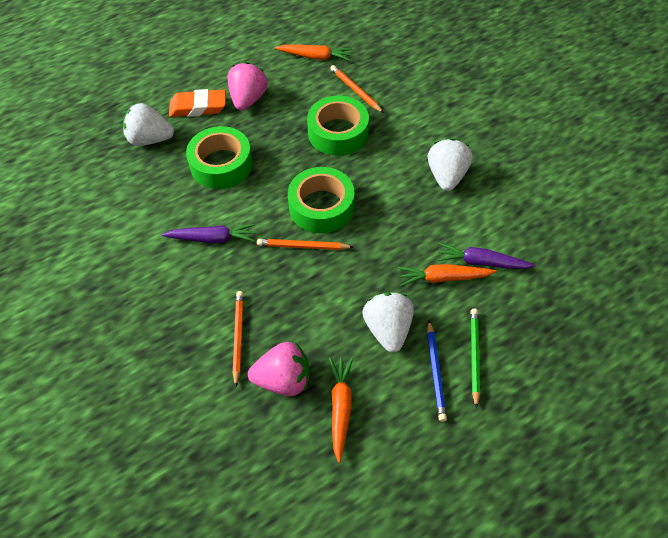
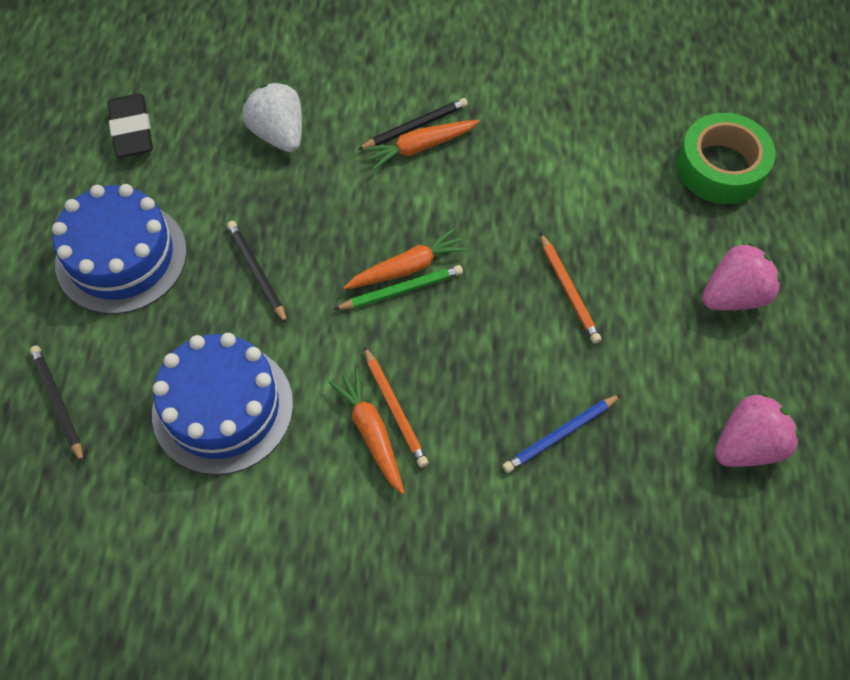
black eraser: none = 0 -> [107,94,153,157] = 1
black pencil: none = 0 -> [30,346,83,463] [227,221,287,324] [357,98,468,150] = 3
blue cake: none = 0 -> [52,184,187,314] [152,333,293,475] = 2
green tape: [186,126,253,189] [288,167,354,233] [307,96,369,156] = 3 -> [677,113,776,204] = 1
orange eraser: [169,89,226,117] = 1 -> none = 0
orange pencil: [233,291,244,387] [257,239,353,250] [330,65,384,113] = 3 -> [364,346,428,468] [540,233,601,344] = 2
purple carrot: [161,224,255,243] [437,243,536,269] = 2 -> none = 0
white strawberry: [123,103,174,146] [362,292,414,353] [428,138,472,191] = 3 -> [242,82,302,152] = 1

